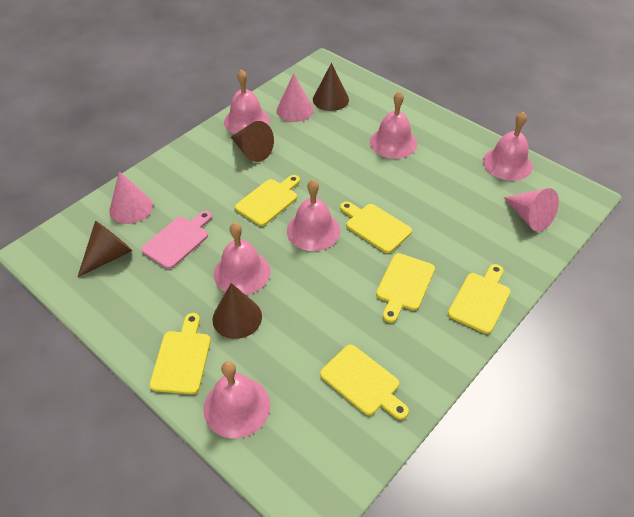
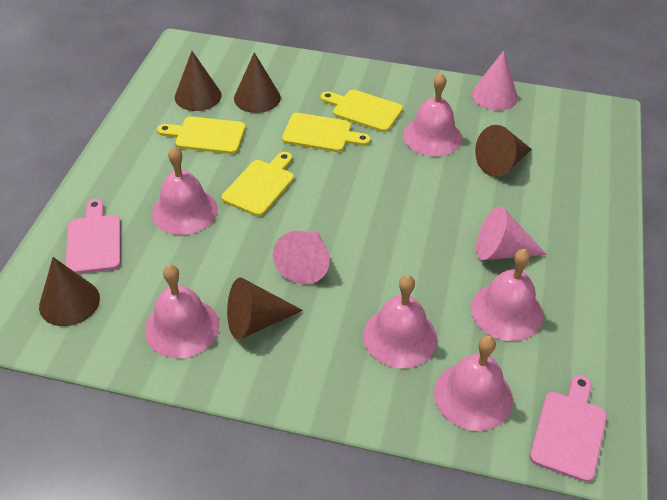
brown cone: [78,221,133,277] [212,283,262,339] [231,121,274,162] [313,63,349,111] = 4 -> [39,257,100,326] [175,51,222,111] [227,278,303,340] [234,52,281,113] [475,125,532,177] = 5
pink cutting board: [141,211,212,269] = 1 -> [66,199,121,274] [530,375,607,482] = 2
yellow cutting board: [150,313,211,394] [235,175,300,226] [320,345,409,420] [340,201,412,253] [376,253,435,323] [448,264,511,334] = 6 -> [157,117,246,154] [221,152,294,216] [282,113,370,152] [320,90,403,132] = 4

